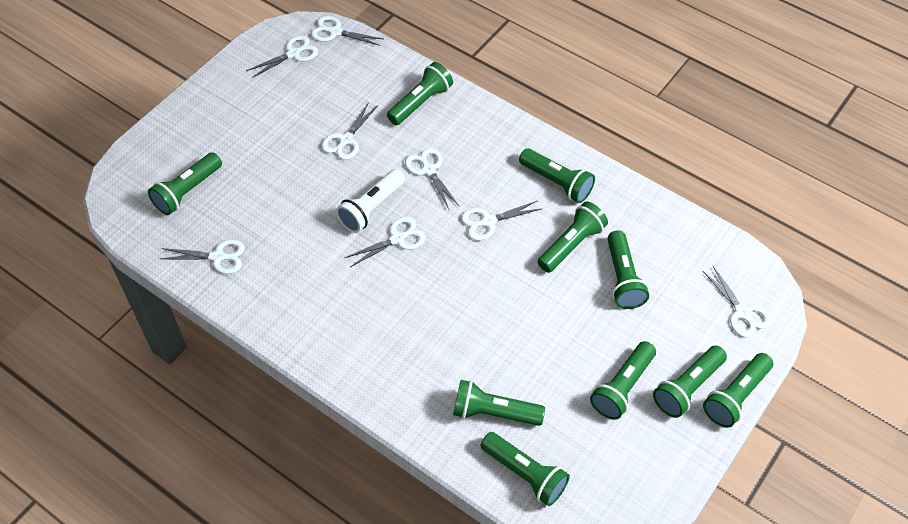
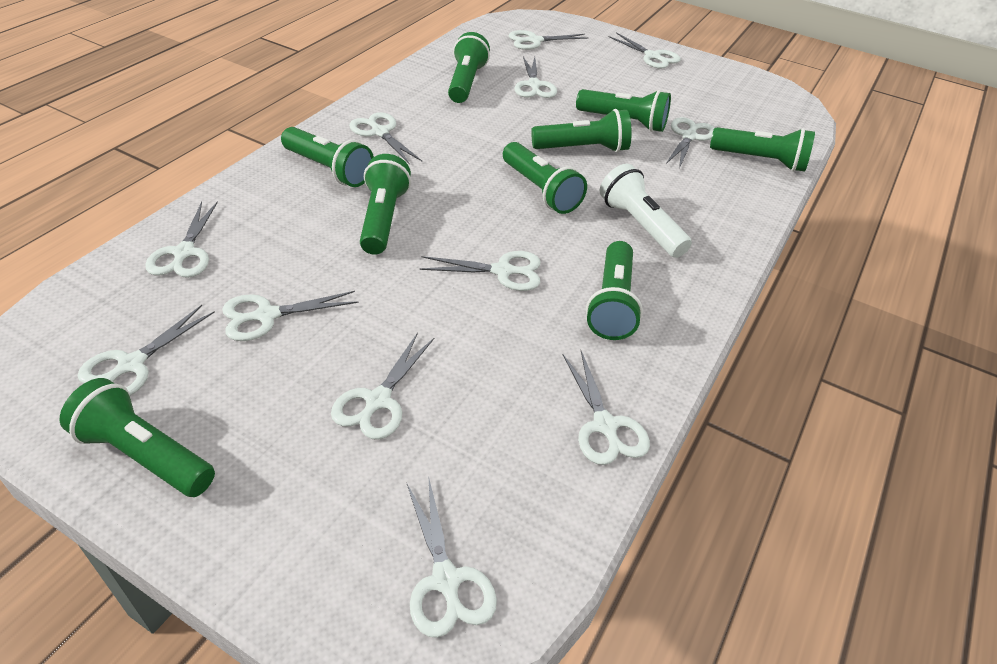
green flashlight: [148,152,222,215] [387,62,453,125] [453,380,545,426] [481,432,570,506] [519,148,595,203] [538,202,608,273] [590,341,656,420] [607,230,649,309] [653,346,727,418] [703,353,773,428] = 10 -> [60,378,215,497] [281,127,374,187] [360,154,411,255] [448,32,490,103] [503,142,587,214] [531,109,632,152] [576,89,671,132] [586,241,643,340] [710,127,815,172] = 9
white scissors: [161,239,245,274] [246,35,318,78] [311,16,383,46] [322,102,378,160] [345,217,426,267] [405,148,459,209] [461,201,543,241] [703,266,771,338] = 8 -> [78,305,215,396] [145,201,218,278] [222,291,358,341] [331,332,434,440] [349,112,422,165] [406,476,497,638] [419,251,541,291] [509,30,588,50] [514,57,557,98] [563,351,650,465] [608,33,681,69] [666,117,714,169] = 12

